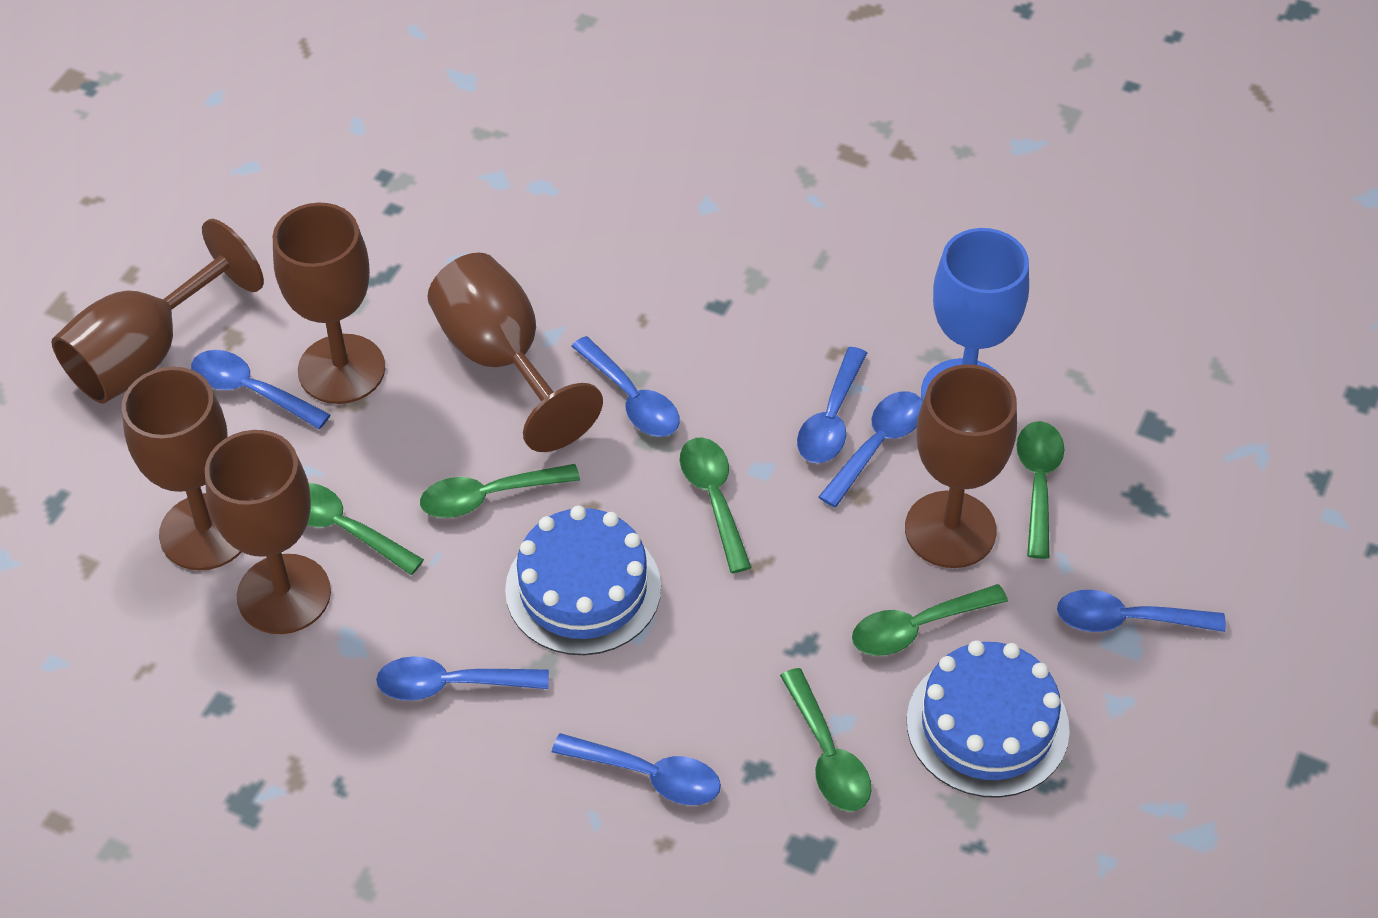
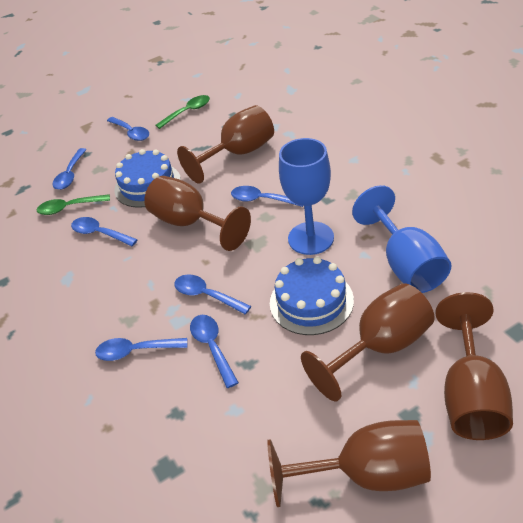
blue goblet: [921,228,1029,401] = 1 -> [279,138,334,255] [352,185,451,293] = 2
brown goblet: [52,219,264,404] [122,367,242,570] [205,430,331,634] [273,203,385,404] [427,253,603,452] [905,364,1017,568] = 6 -> [144,176,251,251] [177,105,274,184] [267,420,431,507] [301,283,435,401] [435,292,513,440] = 5
green spoon: [307,483,424,575] [420,464,580,518] [680,438,752,573] [780,668,871,812] [852,584,1008,656] [1017,421,1064,559] = 6 -> [37,194,110,215] [155,95,210,129] = 2

